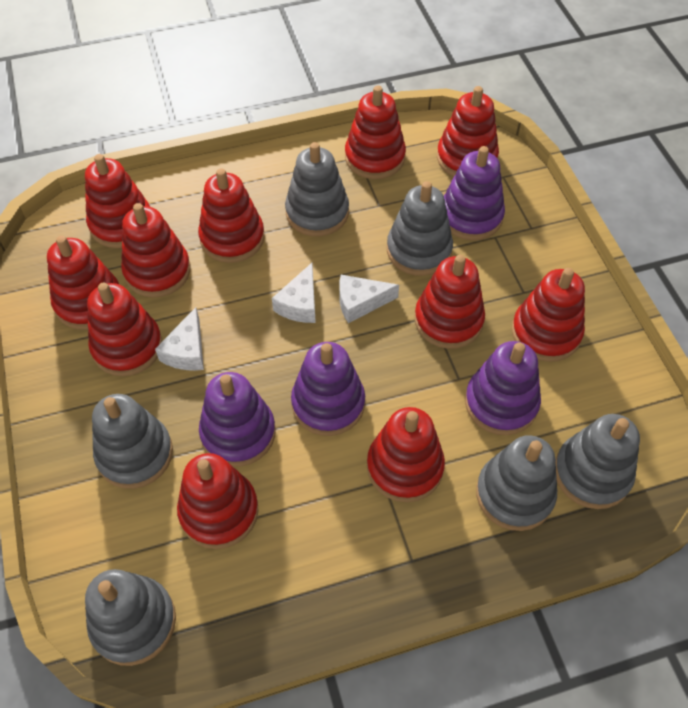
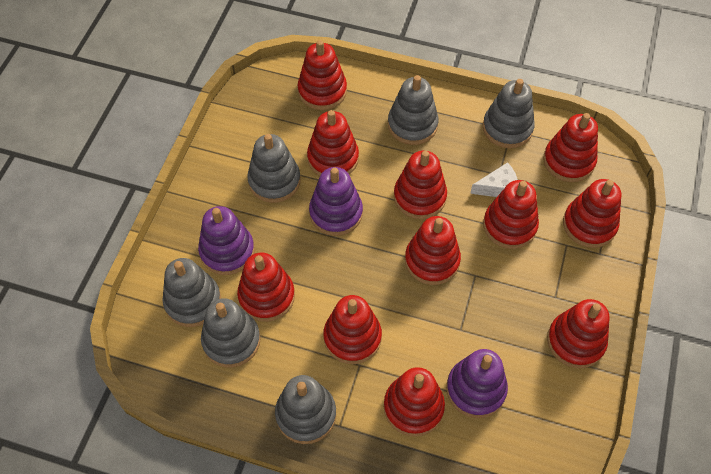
purple stacking toy: [199,372,276,467] [291,342,365,436] [444,146,505,240] [465,341,541,435] = 4 -> [198,206,255,275] [309,167,363,236] [446,349,508,418] = 3
white cheese: [155,307,204,371] [272,263,316,323] [339,275,399,323] = 3 -> [470,162,518,197] = 1

